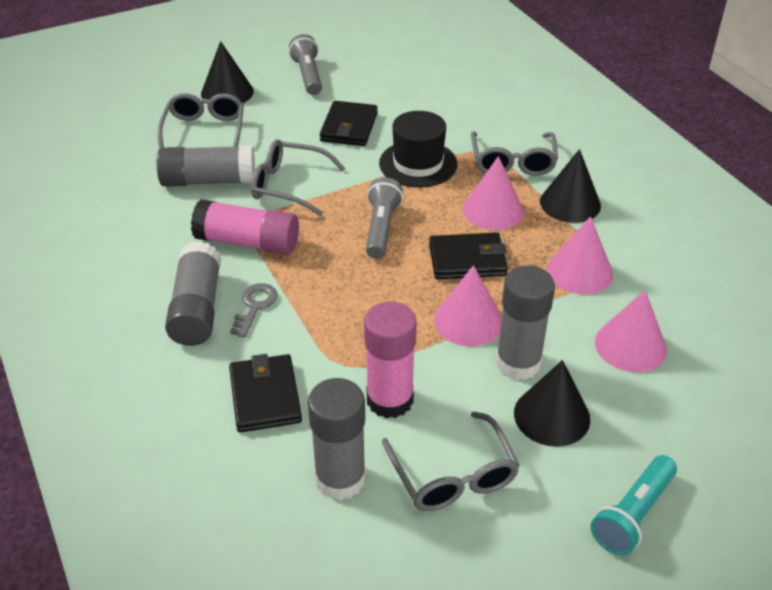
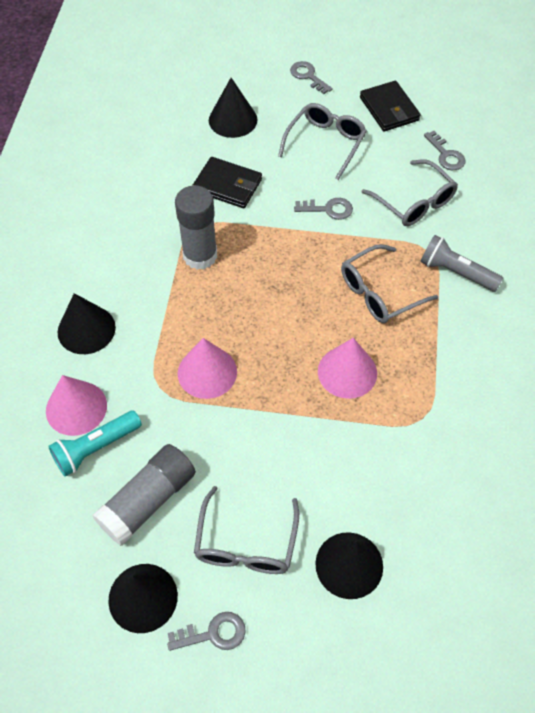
black cone: [201,41,254,103] [514,360,590,447] [540,149,601,223] = 3 -> [58,293,116,354] [108,564,178,633] [209,78,258,138] [315,532,383,599] = 4
black hat: [379,111,457,187] = 1 -> none = 0
black wallet: [229,354,302,433] [320,101,378,146] [429,233,508,279] = 3 -> [192,157,262,208] [360,81,421,131] = 2
grey flashlight: [289,34,322,95] [366,177,403,259] = 2 -> [420,235,503,292] = 1
grey glue stick: [157,145,255,187] [165,241,221,346] [308,378,366,500] [496,266,555,380] = 4 -> [92,444,196,546] [175,186,217,270] = 2
grey key: [230,283,278,338] = 1 -> [167,612,246,651] [290,61,333,94] [294,198,353,220] [424,131,465,170] = 4
pink cone: [434,265,502,346] [463,156,524,230] [547,216,613,295] [595,290,667,373] = 4 -> [46,375,107,436] [178,338,237,399] [318,338,377,399] = 3
pink glue stick: [191,199,299,255] [364,302,417,419] = 2 -> none = 0

